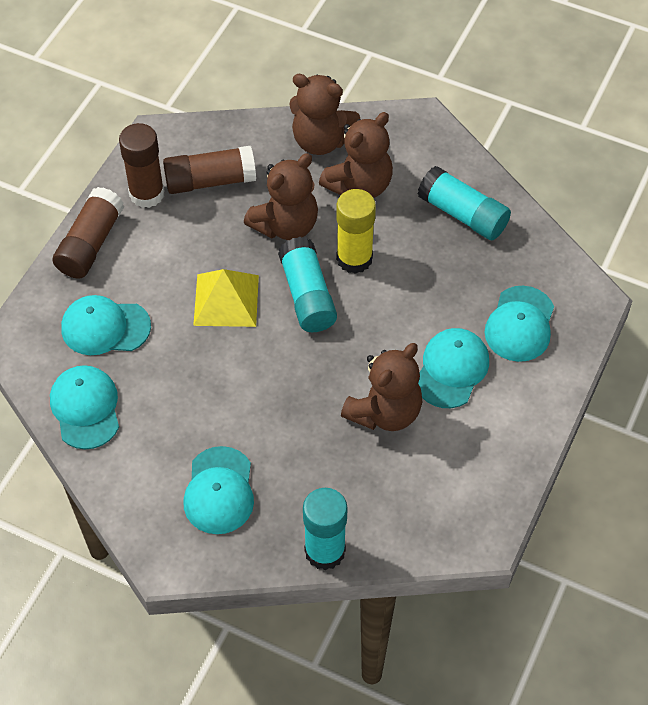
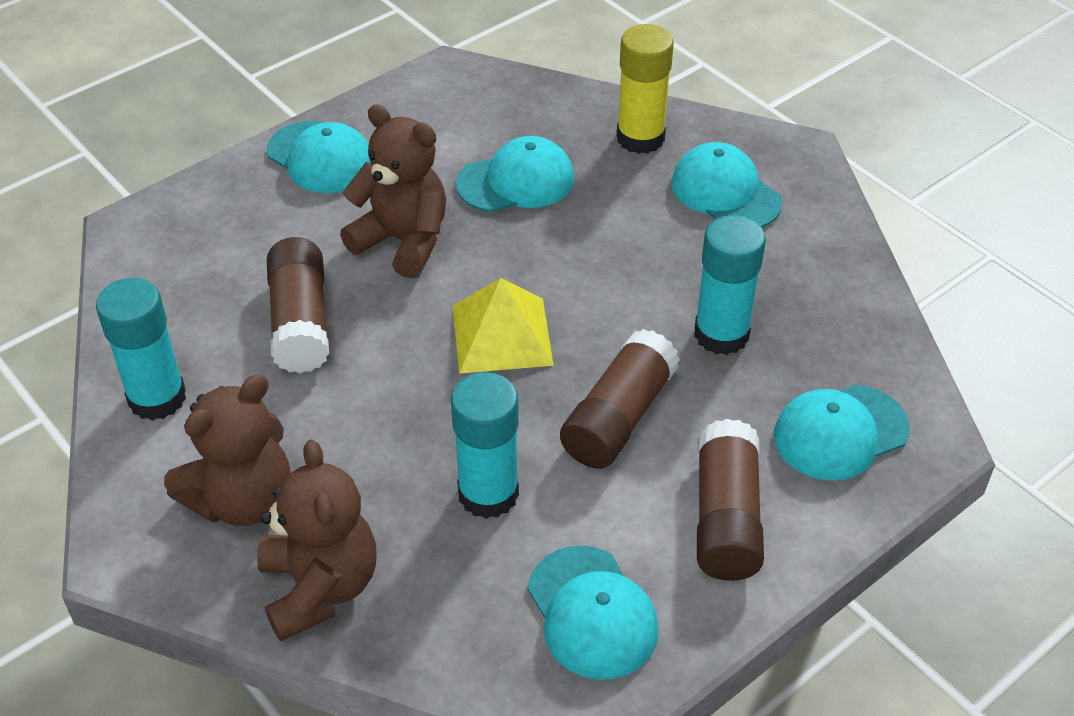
brown teddy bear: [244,153,318,240] [289,74,360,155] [319,112,393,198] [341,343,422,431] = 4 -> [164,375,290,526] [257,440,377,641] [340,105,446,278] = 3

